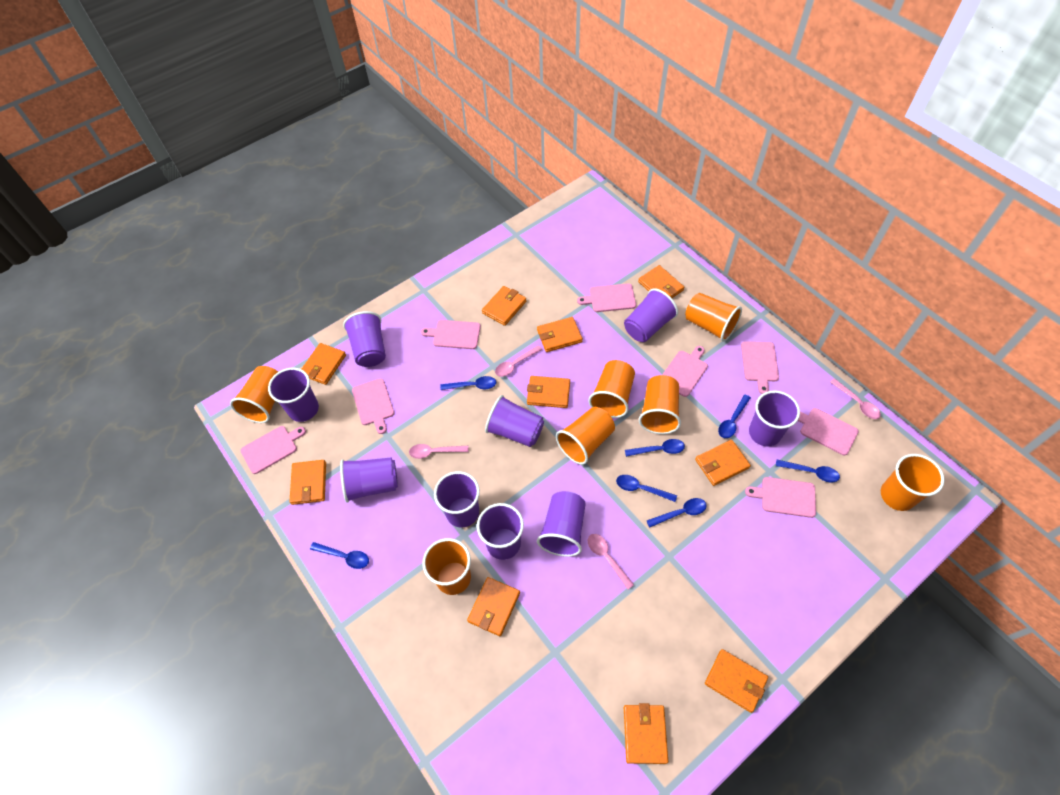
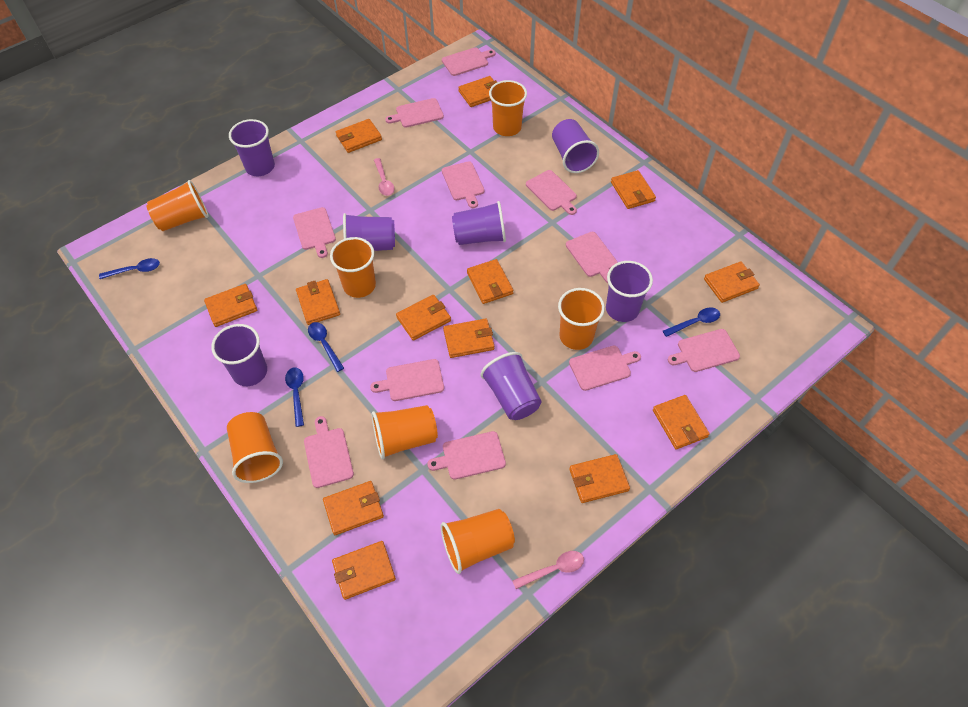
blue spoon: [310,542,369,569] [440,376,496,390] [616,475,677,502] [625,439,685,457] [647,498,707,528] [718,394,751,438] [776,460,840,483] = 7 -> [99,258,160,279] [285,367,304,427] [308,322,344,372] [663,308,720,337] = 4
orange wallet: [289,460,326,505] [302,343,346,385] [467,577,520,636] [482,286,526,326] [527,376,570,408] [537,317,583,352] [624,703,668,764] [638,265,684,298] [695,440,751,486] [705,649,768,713] = 10 -> [204,284,257,327] [296,279,340,325] [323,481,384,535] [332,541,396,600] [336,119,382,153] [396,295,451,341] [443,319,494,358] [458,76,497,107] [467,259,514,304] [569,454,630,503] [611,170,656,209] [653,395,710,449] [704,261,760,303] = 13
pink cutting board: [240,426,306,474] [352,378,394,434] [421,320,481,349] [577,283,636,312] [662,346,708,397] [741,341,779,394] [745,477,816,518] [798,408,859,456] = 8 -> [293,207,336,258] [304,416,354,488] [370,359,444,401] [385,98,444,128] [427,431,506,480] [442,47,496,76] [442,161,484,208] [526,170,577,215] [566,232,618,283] [569,346,641,391] [668,329,740,372] = 11
pink spoon: [409,444,469,459] [495,345,542,377] [588,534,634,589] [830,378,881,419] = 4 -> [374,158,394,196] [512,551,584,589] = 2
purple cup: [268,368,319,422] [340,457,398,503] [343,311,386,367] [434,471,480,527] [477,503,524,560] [485,395,544,447] [537,491,586,557] [624,288,678,342] [749,390,800,447] = 9 -> [211,324,267,386] [229,119,275,176] [343,213,395,251] [452,201,506,245] [481,352,542,420] [552,119,599,173] [606,261,653,322] = 7

